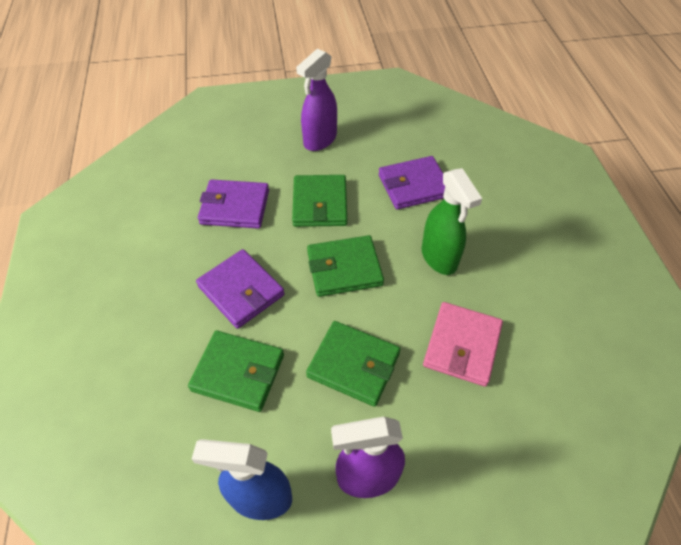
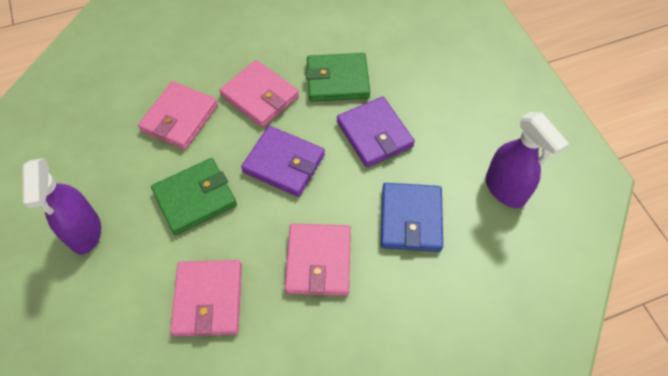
blue spray bottle: [192,439,292,520] = 1 -> none = 0
blue wallet: none = 0 -> [381,183,443,252] = 1
green spray bottle: [422,168,482,275] = 1 -> none = 0
green wallet: [188,331,284,412] [292,175,347,227] [306,321,400,407] [307,235,384,297] = 4 -> [151,158,237,235] [306,53,370,102] = 2
pink wallet: [423,302,503,387] = 1 -> [138,81,218,150] [170,260,242,336] [219,60,299,127] [285,223,351,296] = 4
purple wallet: [196,249,285,329] [198,179,269,229] [379,156,445,210] = 3 -> [241,126,325,197] [337,97,415,168] = 2

